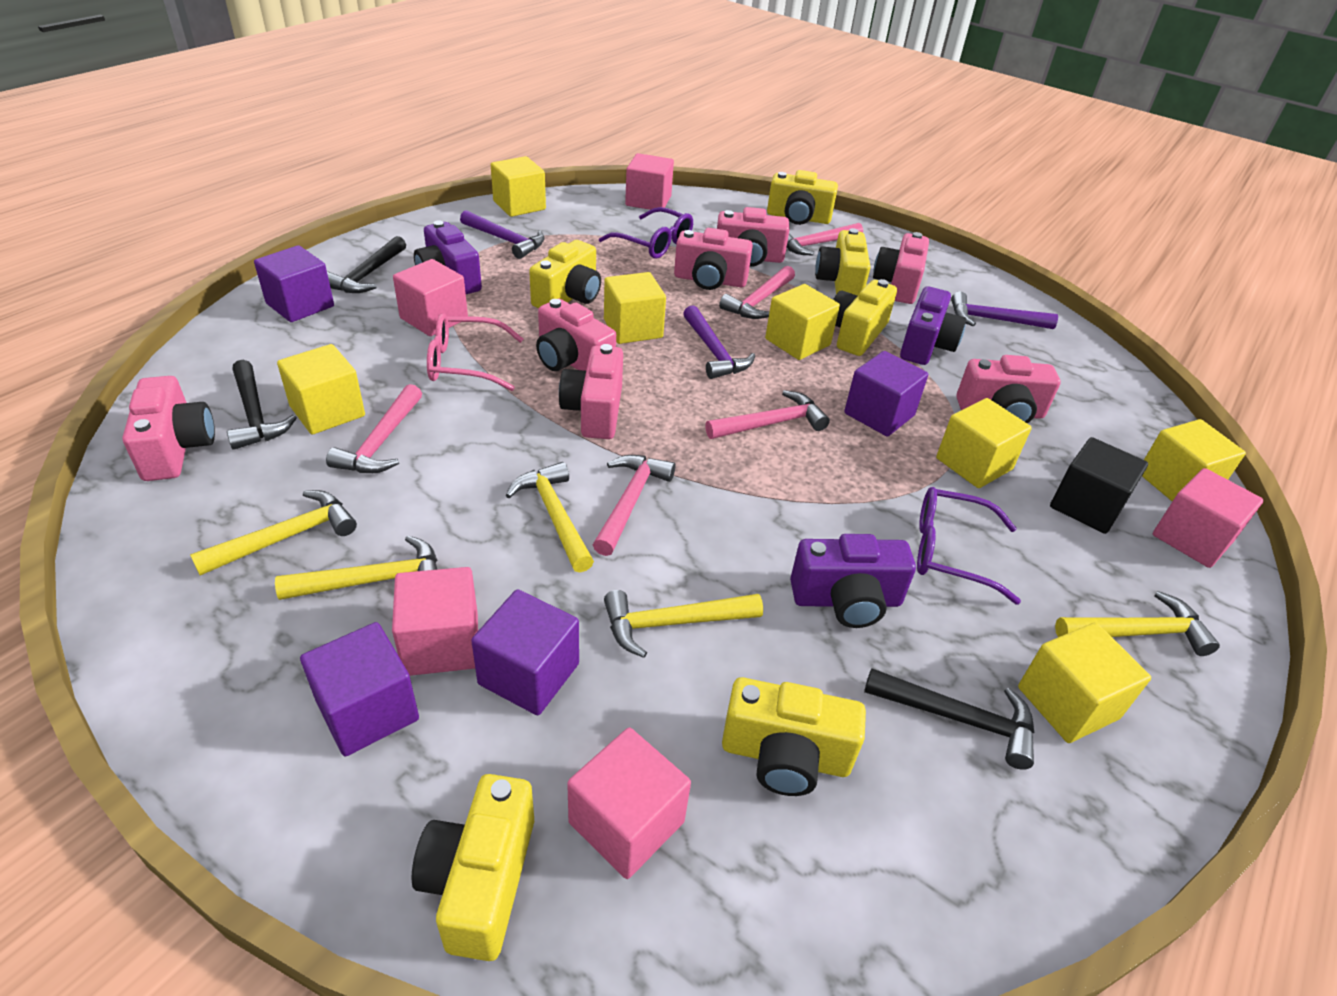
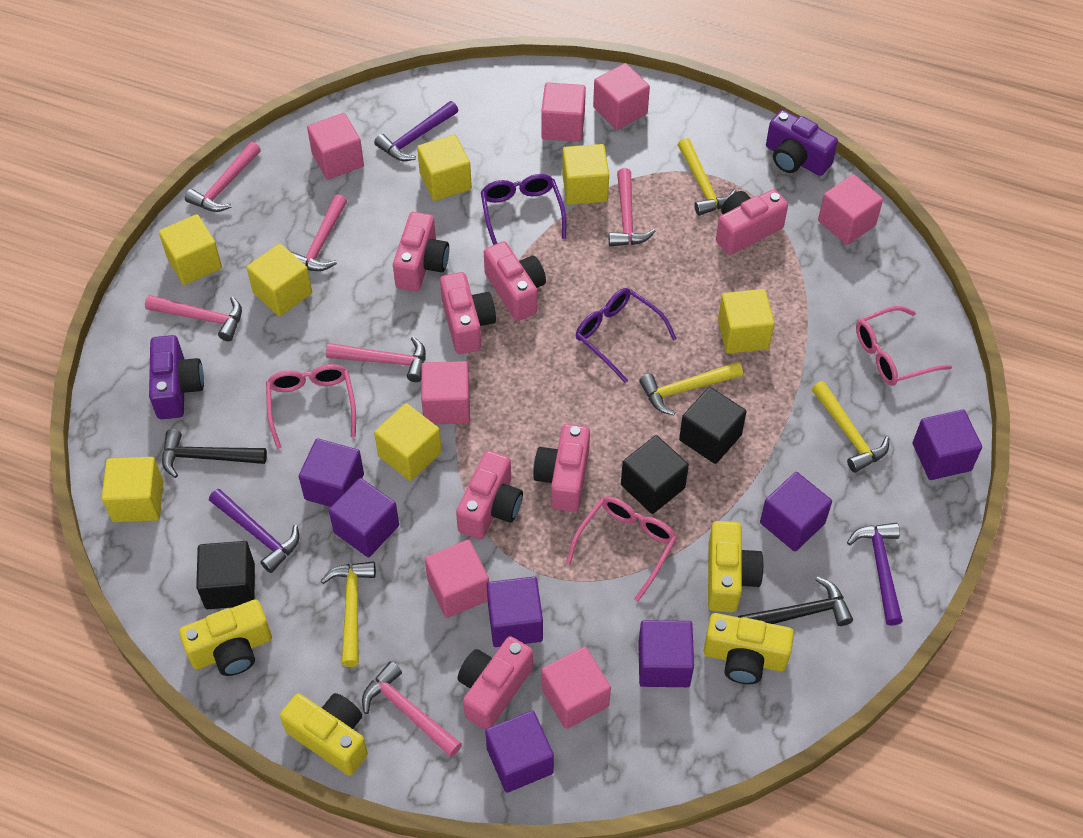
black cube: [1050,437,1148,534] = 1 -> [196,541,255,609] [621,435,689,514] [679,387,747,464] = 3
black hammer: [227,360,297,450] [327,236,406,293] [864,668,1035,770] = 3 -> [162,429,267,478] [738,577,853,626] = 2
pink cube: [392,567,478,676] [393,259,468,336] [567,728,691,879] [625,153,674,210] [1153,468,1264,568] = 5 -> [307,113,364,180] [421,361,470,424] [425,540,489,618] [541,82,586,142] [541,647,611,729] [593,63,650,130] [818,174,883,245] = 7
pink glasses: [427,313,523,391] = 1 -> [266,364,356,449] [566,497,677,602] [856,306,952,385] = 3
pink hammer: [326,384,422,473] [593,455,676,556] [705,390,830,439] [719,266,795,319] [786,223,863,255] = 5 -> [145,295,242,341] [185,142,261,212] [291,194,347,271] [326,337,426,382] [362,661,462,757] [609,168,656,246] = 6
purple camera: [414,220,482,294] [790,534,916,628] [900,286,966,365] = 3 -> [149,335,204,419] [766,110,838,176] = 2
purple cube: [254,245,334,322] [300,622,419,756] [471,589,579,715] [844,351,928,437] = 4 -> [299,438,364,507] [329,478,399,557] [485,710,554,793] [487,577,543,647] [638,620,694,687] [760,472,832,552] [912,409,982,480] = 7
yellow camera: [412,774,534,961] [529,240,601,308] [722,677,866,796] [767,170,838,225] [815,228,871,296] [833,279,897,356] = 6 -> [179,599,272,676] [280,693,368,776] [704,613,794,684] [708,521,764,612] = 4
yellow hammer: [190,490,357,576] [275,536,438,600] [506,462,594,572] [604,590,763,658] [1055,591,1220,656] = 5 -> [321,561,376,667] [639,362,743,415] [678,138,737,216] [812,381,889,473] = 4

